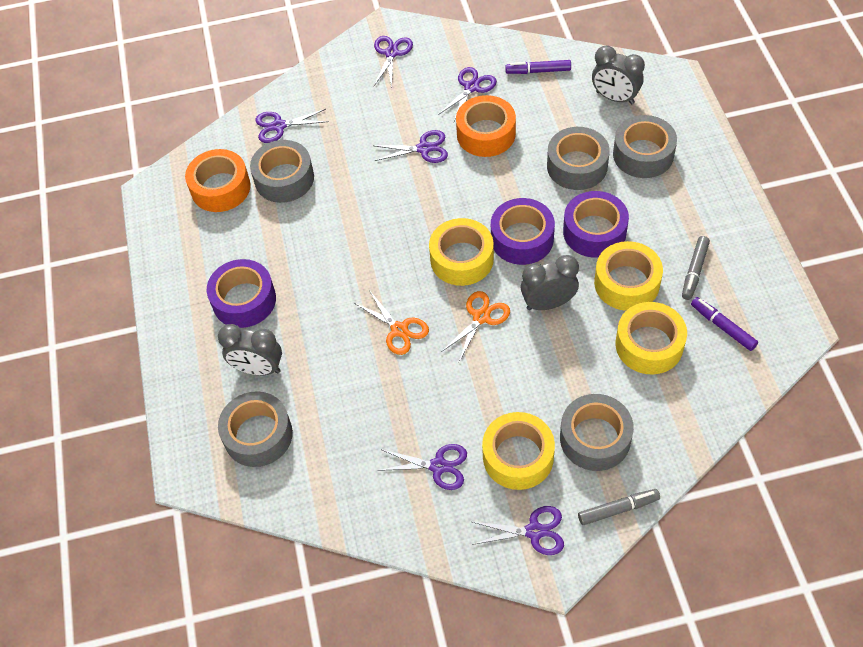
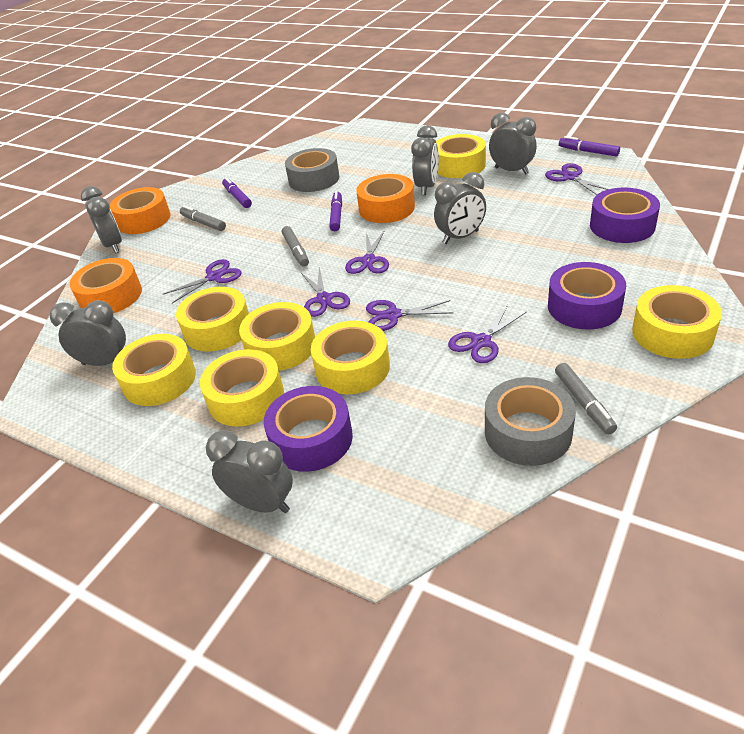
grey clock: [218,324,282,375] [521,255,579,310] [592,45,645,105] = 3 -> [50,300,126,366] [81,186,122,253] [206,430,293,513] [411,125,439,195] [434,172,486,244] [489,113,537,174] = 6
grey marker: [578,489,660,525] [682,236,710,300] = 2 -> [180,205,226,231] [282,226,309,267] [555,363,617,434] = 3
grey tape: [218,391,293,467] [250,140,314,203] [547,127,610,190] [560,394,634,471] [613,115,677,178] = 5 -> [285,148,339,192] [485,377,576,466] = 2
orange scissors: [354,290,429,355] [441,291,510,362] = 2 -> none = 0
orange tape: [185,149,251,212] [456,95,516,157] = 2 -> [70,258,142,313] [110,187,171,234] [356,174,415,223] = 3
purple marker: [505,60,571,74] [691,297,758,351] = 2 -> [222,177,252,208] [329,191,342,231] [559,136,620,157] = 3
yellow tape: [429,218,494,286] [482,412,555,490] [594,241,663,311] [616,302,687,374] = 4 -> [112,334,196,406] [176,287,249,352] [200,349,284,427] [239,302,315,371] [311,321,390,394] [436,134,486,178] [632,285,722,359] = 7

